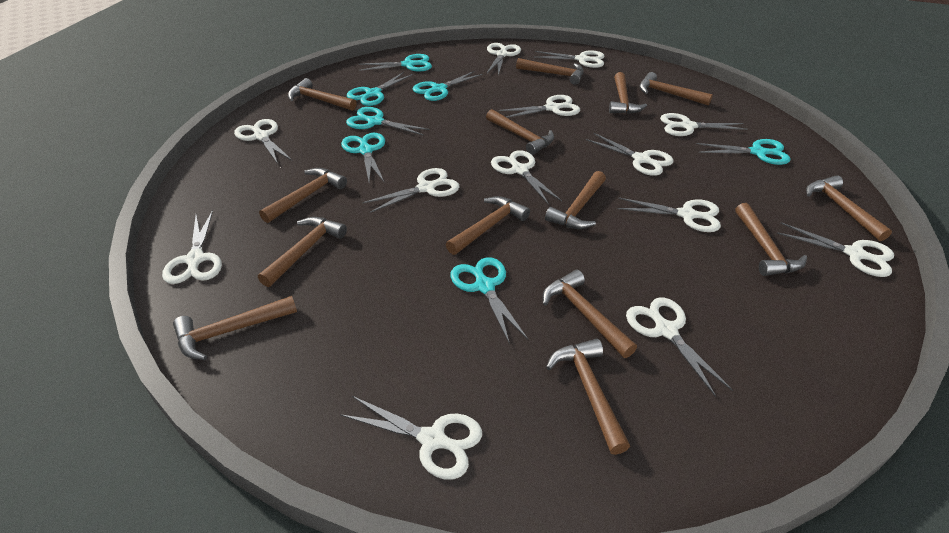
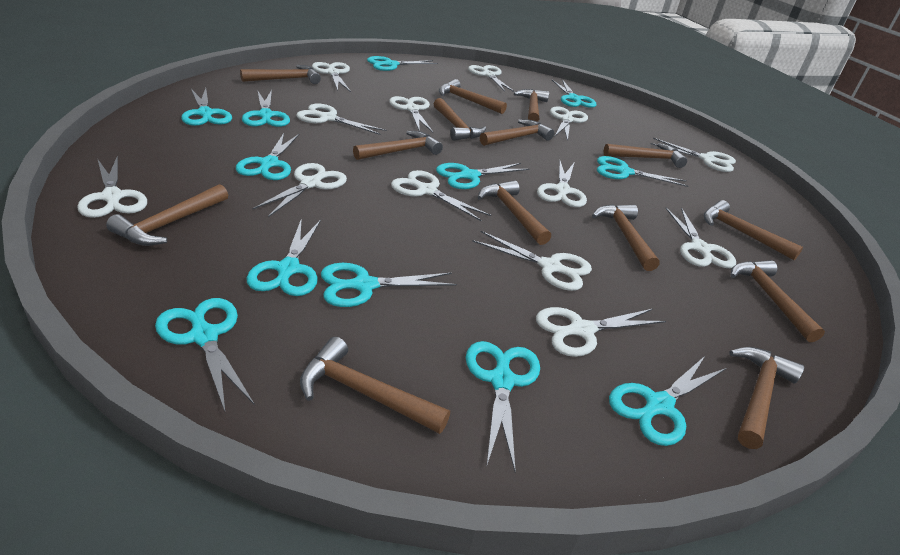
turquoise scissors: [341,133,385,183] [346,107,430,136] [347,72,413,106] [358,54,432,71] [413,71,482,101] [450,257,528,344] [696,139,790,165] = 7 -> [155,298,254,414] [181,88,232,126] [236,133,300,180] [242,90,290,127] [246,218,321,296] [321,263,457,307] [367,56,438,71] [436,163,530,189] [466,341,540,472] [552,79,596,108] [597,156,689,187] [609,356,726,446] = 12

